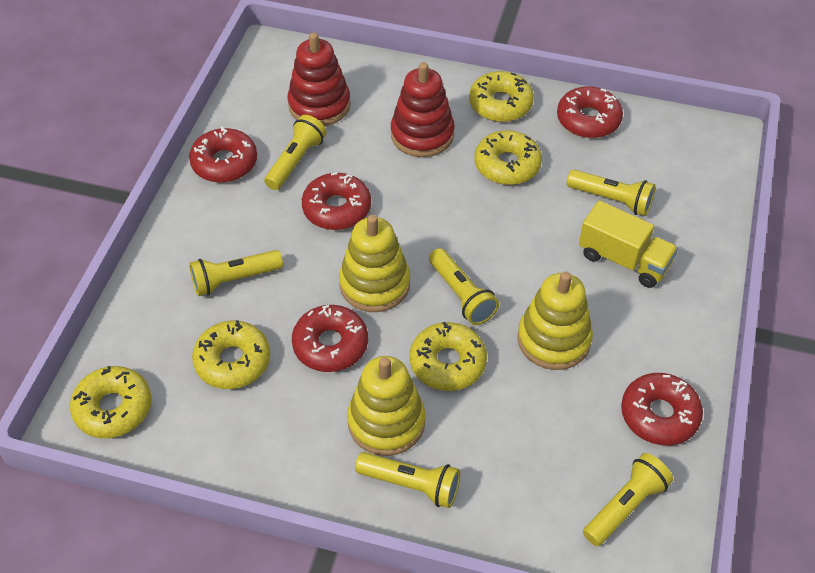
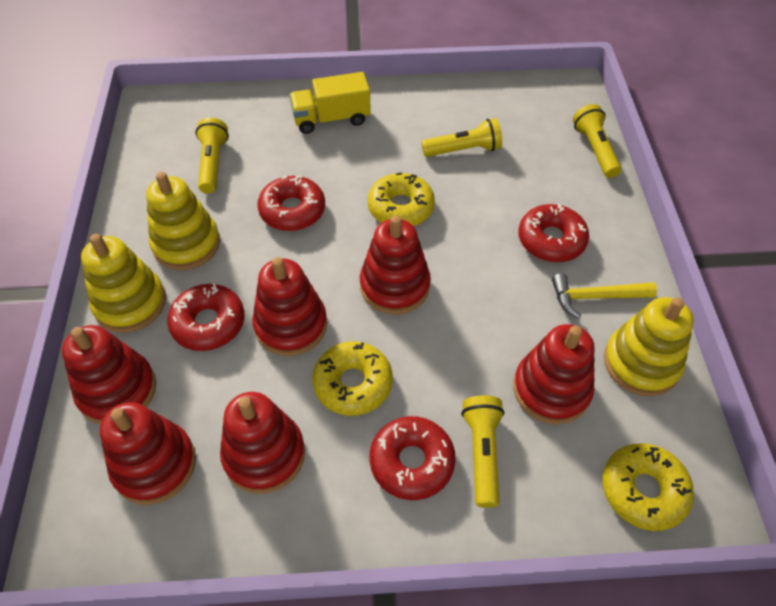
red donut: [189,127,257,183] [292,305,368,372] [302,172,371,230] [557,86,623,138] [621,373,703,446] = 5 -> [167,284,245,351] [257,176,325,231] [370,416,456,500] [518,203,589,262] = 4
red stacking toy: [287,32,351,126] [391,62,455,157] = 2 -> [62,325,156,424] [100,402,196,505] [220,392,305,494] [252,257,327,356] [360,216,431,314] [513,324,595,424] = 6
yellow donut: [70,366,152,438] [192,320,270,389] [410,322,487,391] [469,71,534,122] [474,130,542,185] = 5 -> [312,341,393,416] [368,172,435,226] [603,443,694,531] = 3
yellow flashlight: [189,250,283,296] [264,115,327,190] [355,452,460,508] [429,248,499,325] [567,170,655,216] [583,453,673,546] = 6 -> [195,118,229,194] [422,118,502,157] [461,395,504,508] [573,104,621,178] = 4
yellow hammer: none = 0 -> [552,273,657,318] = 1

